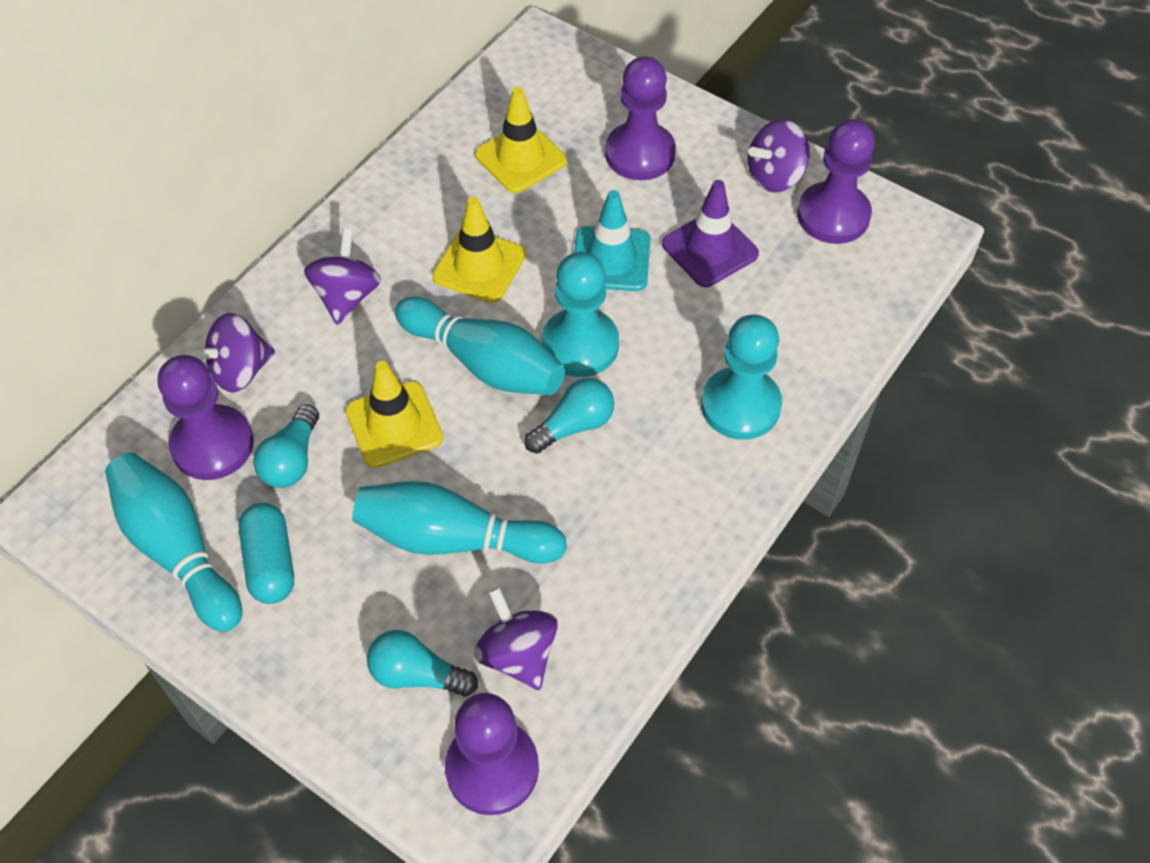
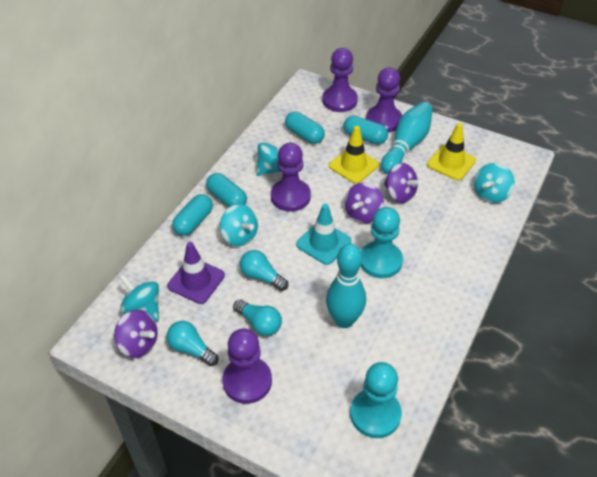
purple spinning top: [186,313,275,392] [304,229,381,325] [474,587,558,690] [748,119,810,192] = 4 -> [114,310,157,358] [345,182,384,223] [384,163,422,203] = 3
turquoise bowling pin: [105,452,242,632] [352,481,567,564] [395,296,565,395] = 3 -> [326,244,366,328] [381,102,433,174] = 2
turquoise capsule: [238,503,294,604] = 1 -> [172,194,213,236] [206,173,247,207] [285,112,325,144] [344,116,388,144] = 4
turquoise spinning top: none = 0 -> [120,275,159,321] [220,204,258,246] [256,138,290,176] [474,163,515,203] = 4
yellow traffic cone: [345,361,443,468] [432,197,526,303] [475,87,567,193] = 3 -> [329,126,379,184] [427,123,476,181] = 2

